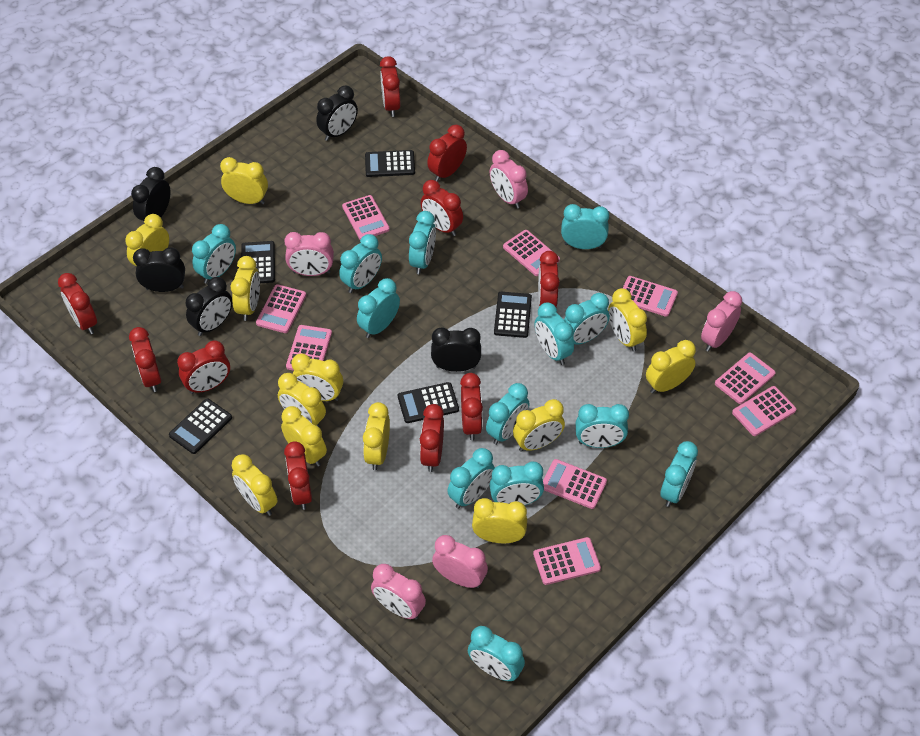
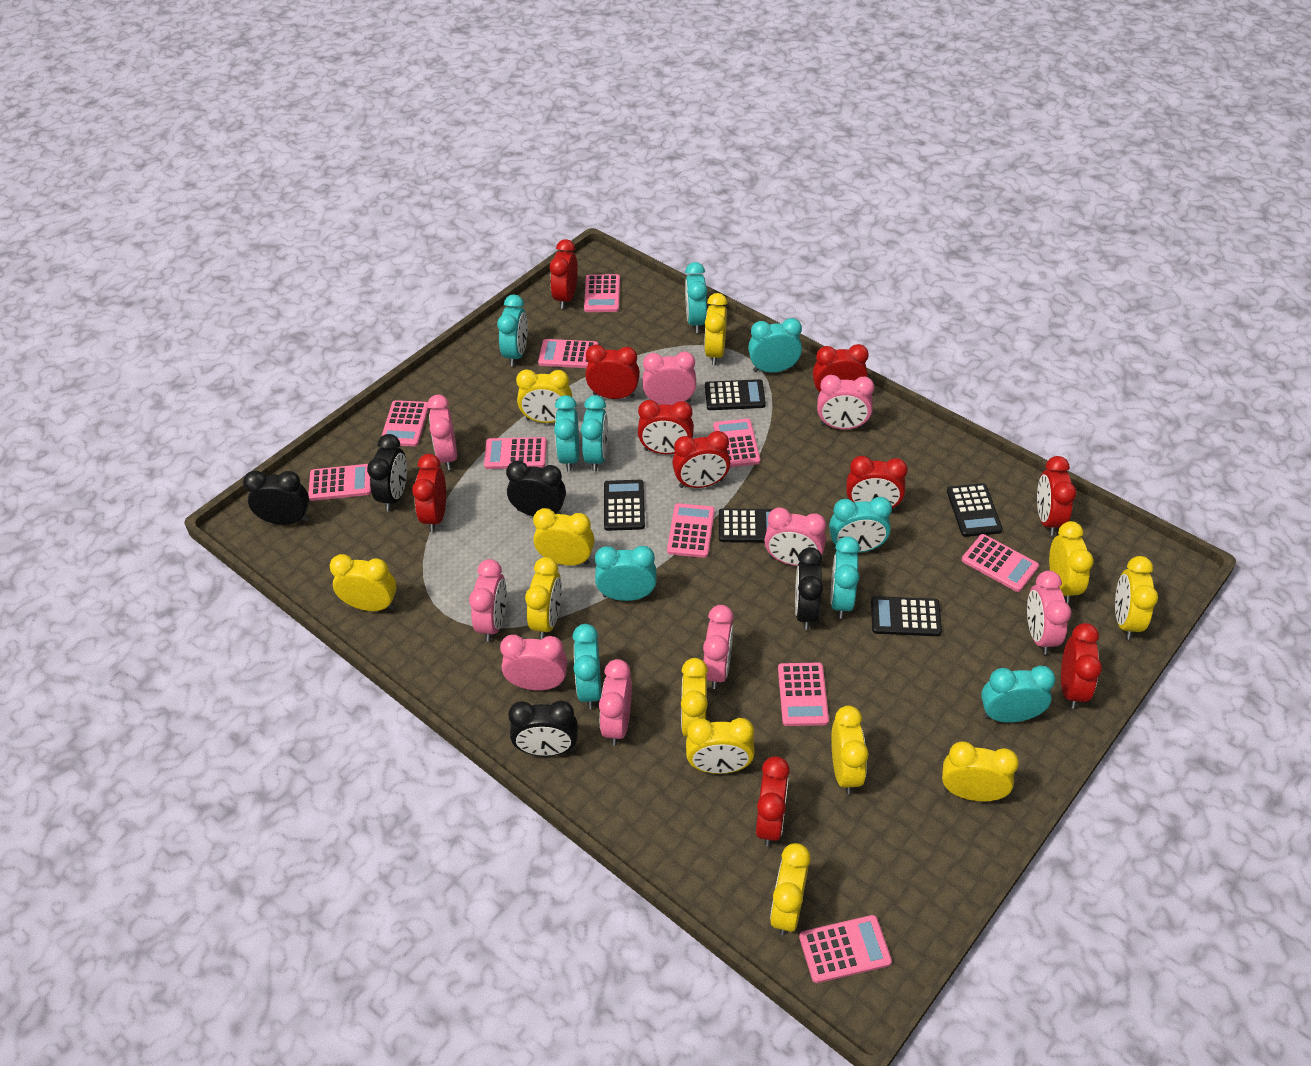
pink calculator: [256,284,306,333] [286,325,332,370] [342,195,390,240] [503,230,560,276] [533,537,601,585] [543,459,607,509] [623,276,678,317] [715,353,776,404] [732,386,796,436] = 9 -> [308,464,371,501] [382,400,429,447] [484,437,547,469] [538,339,598,368] [584,274,620,312] [667,503,715,558] [713,419,760,467] [778,662,829,726] [799,915,892,983] [962,534,1039,592] = 10
pink clock: [284,232,334,276] [371,564,426,620] [432,535,488,588] [490,150,528,209] [701,291,742,352] = 5 -> [427,395,457,470] [469,559,507,642] [500,635,567,690] [599,659,632,746] [642,351,696,405] [703,605,734,689] [764,507,826,566] [817,375,874,429] [1027,571,1071,655] = 9
turquoise clock: [192,224,236,284] [339,234,382,293] [357,278,400,338] [409,211,436,274] [447,448,495,509] [468,626,525,681] [486,383,529,445] [489,462,544,505] [535,302,574,365] [561,204,609,249] [564,293,610,345] [575,404,629,448] [660,441,698,507] = 13 -> [497,295,528,366] [554,395,579,472] [572,624,601,709] [581,395,608,472] [595,546,656,601] [685,262,708,333] [748,318,802,373] [829,497,892,553] [831,536,860,619] [981,666,1056,723] = 10

